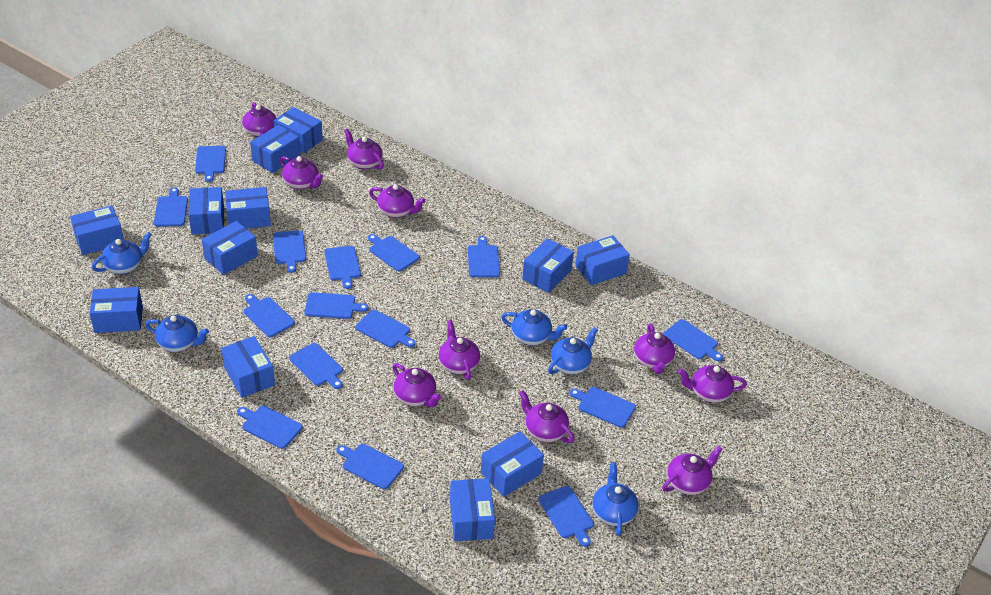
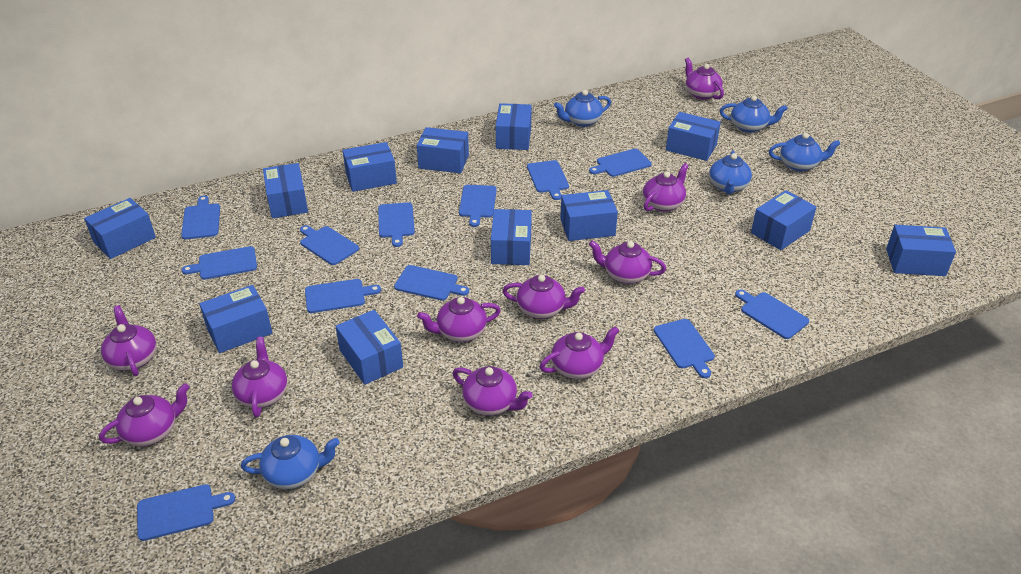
blue cutting board: [154,187,188,227] [195,146,226,182] [237,405,303,449] [244,294,295,337] [273,230,306,273] [289,343,343,389] [304,292,369,319] [324,246,361,289] [336,444,404,489] [355,310,416,348] [368,234,420,271] [468,236,500,277] [539,486,594,547] [569,387,636,428] [664,319,723,361] = 15 -> [137,484,235,541] [181,196,220,239] [182,246,257,280] [300,225,359,265] [305,279,381,313] [378,202,415,247] [394,265,469,301] [459,185,497,227] [527,160,569,200] [589,149,652,177] [654,319,715,378] [735,290,809,339] = 12

